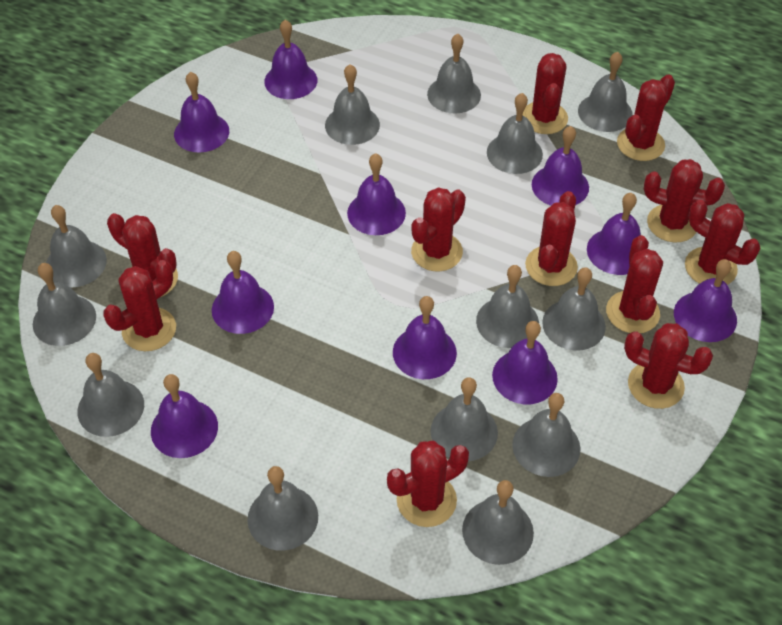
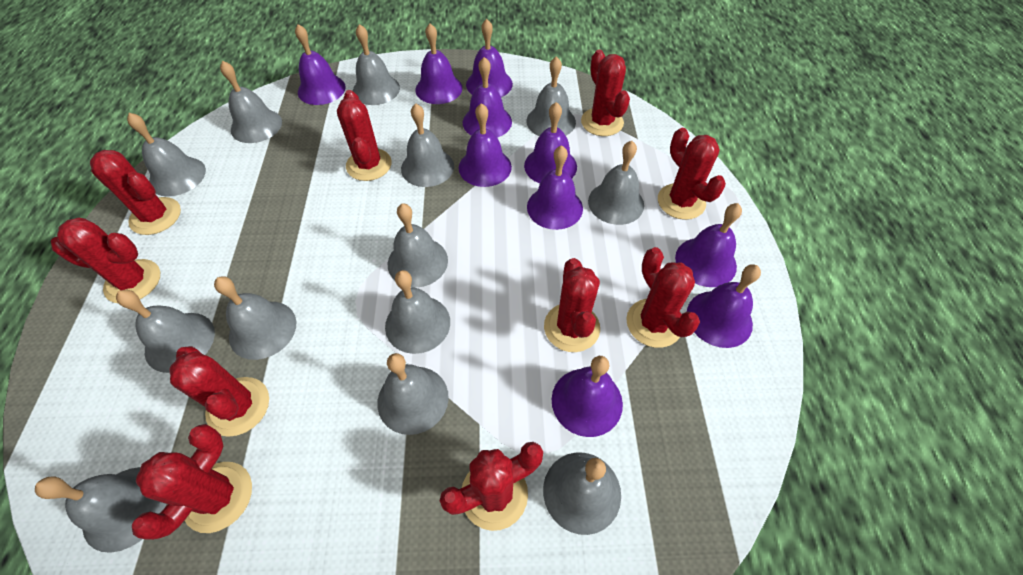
red cactus: [103,260,176,351] [107,213,178,297] [387,441,469,527] [411,187,466,271] [523,53,568,134] [525,191,578,286] [606,235,663,333] [617,74,675,161] [624,323,713,409] [644,159,725,243] [685,200,760,285] = 11 -> [51,218,160,303] [90,150,181,235] [132,424,252,540] [170,346,269,437] [337,90,392,181] [440,442,543,531] [544,258,600,352] [581,50,630,136] [626,247,700,348] [658,128,726,220] = 10

